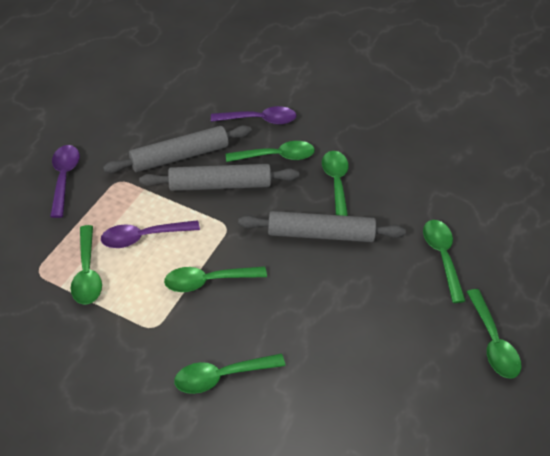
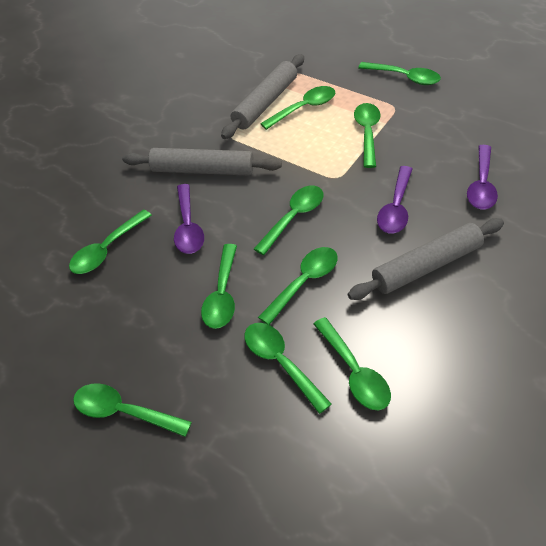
green spoon: [71,225,102,305] [164,266,267,292] [174,354,285,394] [225,141,315,162] [322,151,348,216] [423,220,466,303] [467,289,521,378] = 7 -> [69,210,152,274] [73,383,192,437] [201,244,237,329] [244,323,332,414] [254,186,324,255] [258,247,338,325] [260,86,335,130] [314,317,391,410] [354,103,381,168] [358,62,441,85] = 10

